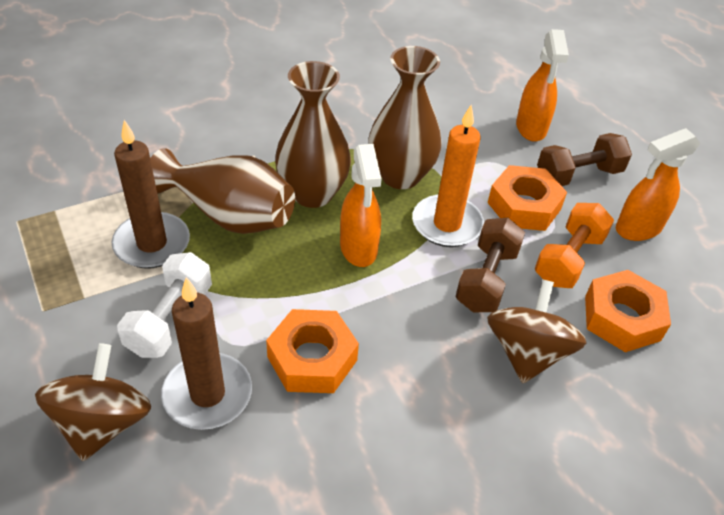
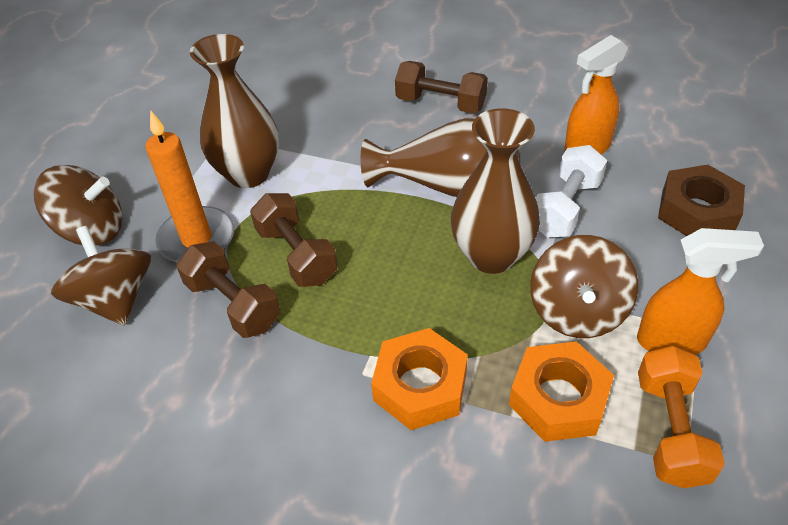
brown candle: [111,120,190,269] [161,277,252,430] = 2 -> none = 0
brown dumbbell: [455,217,525,312] [537,133,632,186] = 2 -> [176,241,280,338] [250,193,338,287] [395,61,488,113] = 3
brown nut: none = 0 -> [658,165,745,236] = 1
brown spinning top: [35,343,151,461] [487,280,586,383] = 2 -> [34,165,122,245] [51,226,151,326] [530,235,638,338] = 3
orange nut: [266,309,359,393] [488,165,567,231] [585,270,671,352] = 3 -> [371,328,468,430] [509,341,614,442] = 2
orange spray bottle: [340,144,382,267] [516,29,569,142] [616,128,701,241] = 3 -> [564,35,628,154] [637,228,764,355] = 2

